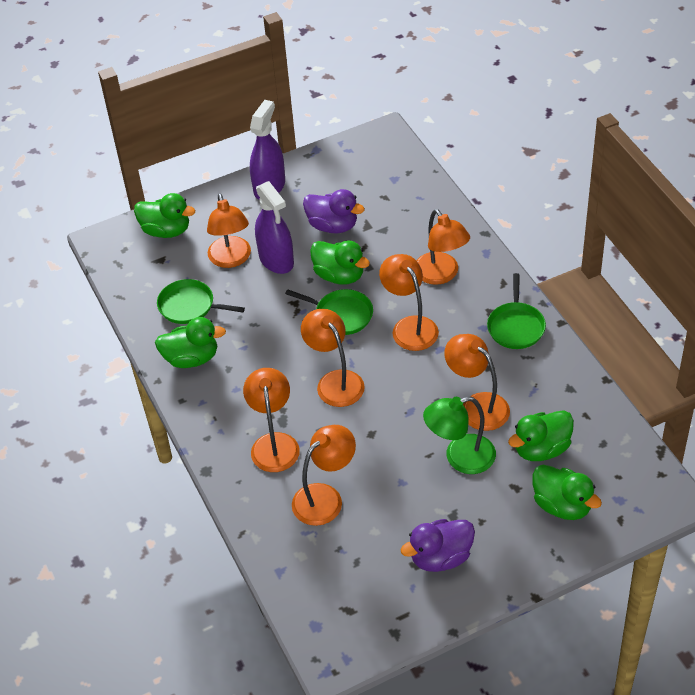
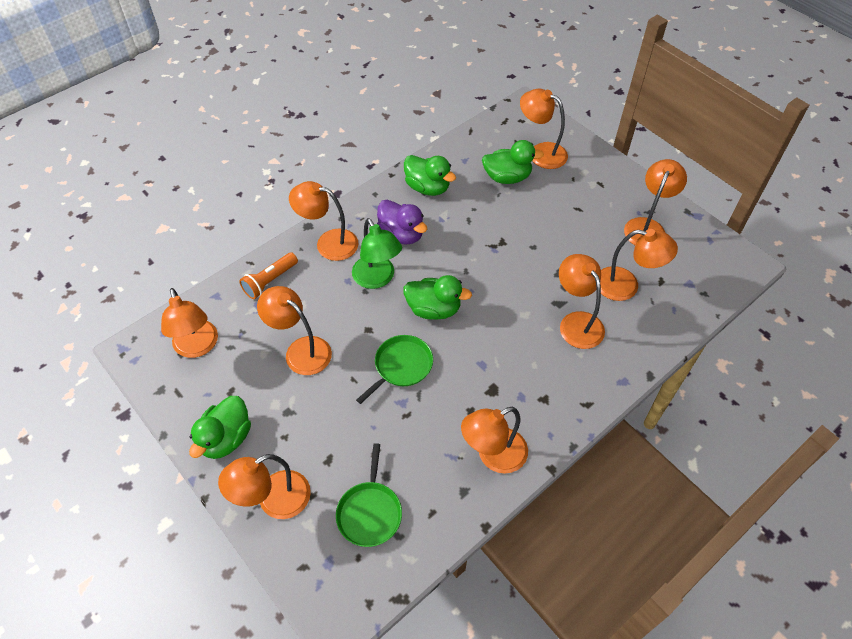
green duck: [134,193,195,238] [155,317,226,368] [310,241,370,285] [508,410,574,461] [533,465,602,520] = 5 -> [189,396,251,459] [403,275,472,320] [404,155,456,196] [482,140,544,184] = 4
green pan: [157,279,245,324] [285,289,373,335] [487,273,546,349] = 3 -> [336,443,402,547] [356,335,433,404] = 2
orange flashlight: none = 0 -> [239,252,298,299] = 1
orange lamp: [207,193,251,268] [243,368,300,472] [292,425,356,526] [301,309,365,407] [379,254,439,351] [416,209,470,285] [444,334,510,431] = 7 -> [161,288,218,358] [218,454,311,519] [257,286,332,375] [289,181,359,261] [461,407,528,474] [520,89,568,169] [559,254,605,349] [600,229,678,301] [624,159,687,245] = 9
purple duck: [303,189,365,233] [401,519,475,572] = 2 -> [377,200,427,245] = 1
purple spray bottle: [250,100,285,199] [255,181,294,274] = 2 -> none = 0

